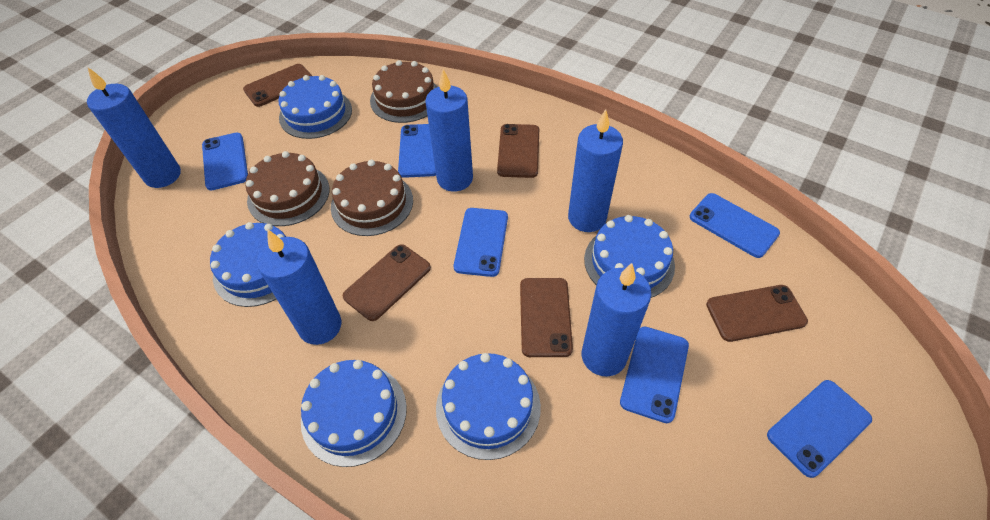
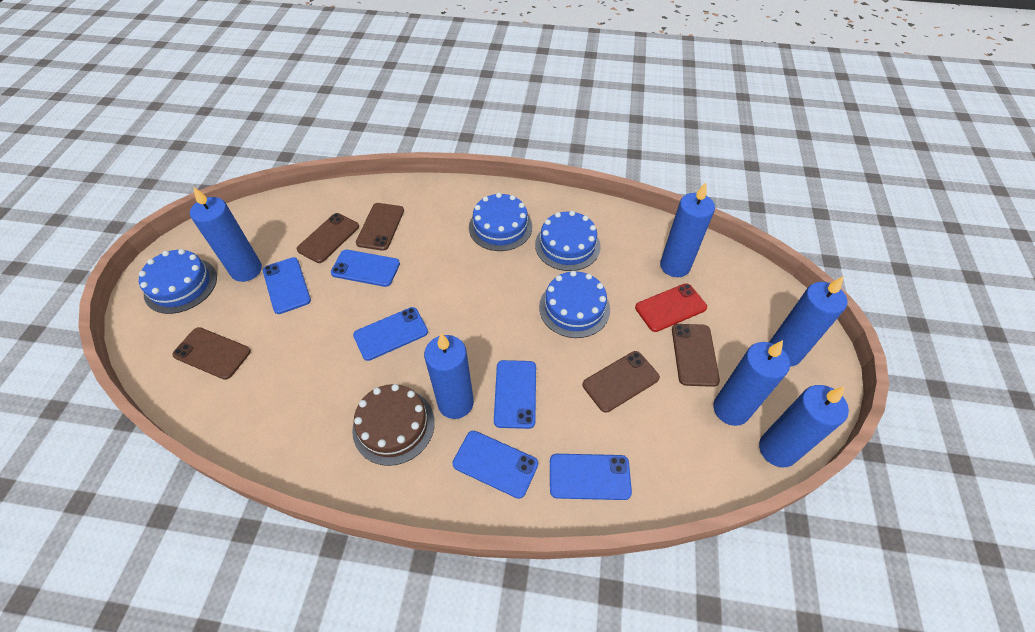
blue cake: [210,222,287,307] [278,75,352,139] [301,360,407,467] [436,353,541,460] [584,215,675,298] = 5 -> [139,249,217,314] [469,193,532,251] [535,211,601,271] [539,271,610,338] = 4
blue candle: [87,67,181,188] [257,230,341,345] [425,69,473,192] [568,109,623,232] [582,263,651,377] = 5 -> [190,187,262,282] [424,333,474,419] [660,182,715,277] [713,340,790,426] [759,385,849,467] [770,276,847,367] = 6
brown cake: [246,151,329,226] [331,160,413,236] [370,60,438,123] = 3 -> [352,384,435,466] = 1
red phone: none = 0 -> [635,283,707,332] = 1

